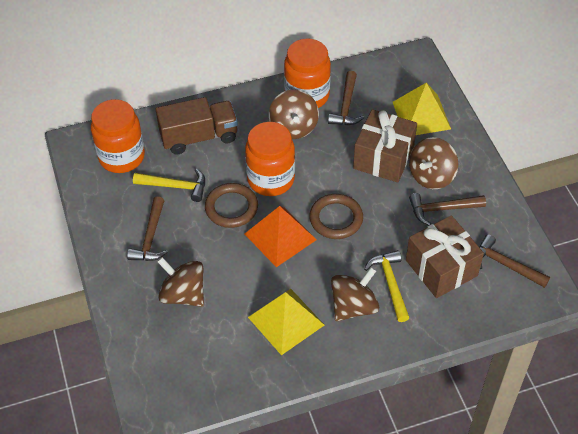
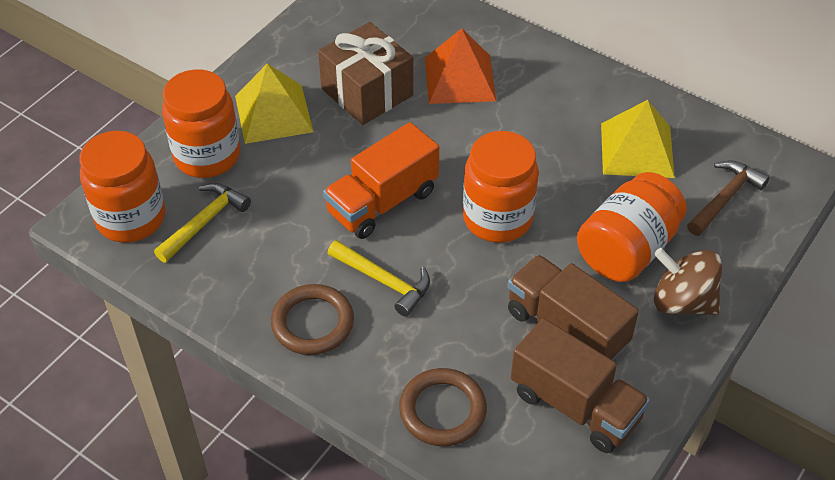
brown gift: [353,109,417,183] [406,215,484,298] = 2 -> [318,22,413,125] = 1
brown hammer: [127,196,168,261] [328,71,364,125] [409,193,486,225] [479,234,550,288] = 4 -> [687,160,770,236] = 1
brown spinning top: [157,257,204,307] [269,89,319,139] [331,267,379,321] [409,137,458,189] = 4 -> [654,248,722,315] = 1
brown truck: [156,97,238,155] = 1 -> [508,255,639,360] [511,318,650,453] = 2
orange jar: [91,99,145,173] [245,122,295,196] [284,38,331,108] = 3 -> [79,131,165,242] [162,69,240,178] [463,131,539,243] [577,172,687,282] = 4
orange truck: none = 0 -> [323,122,439,239] = 1

